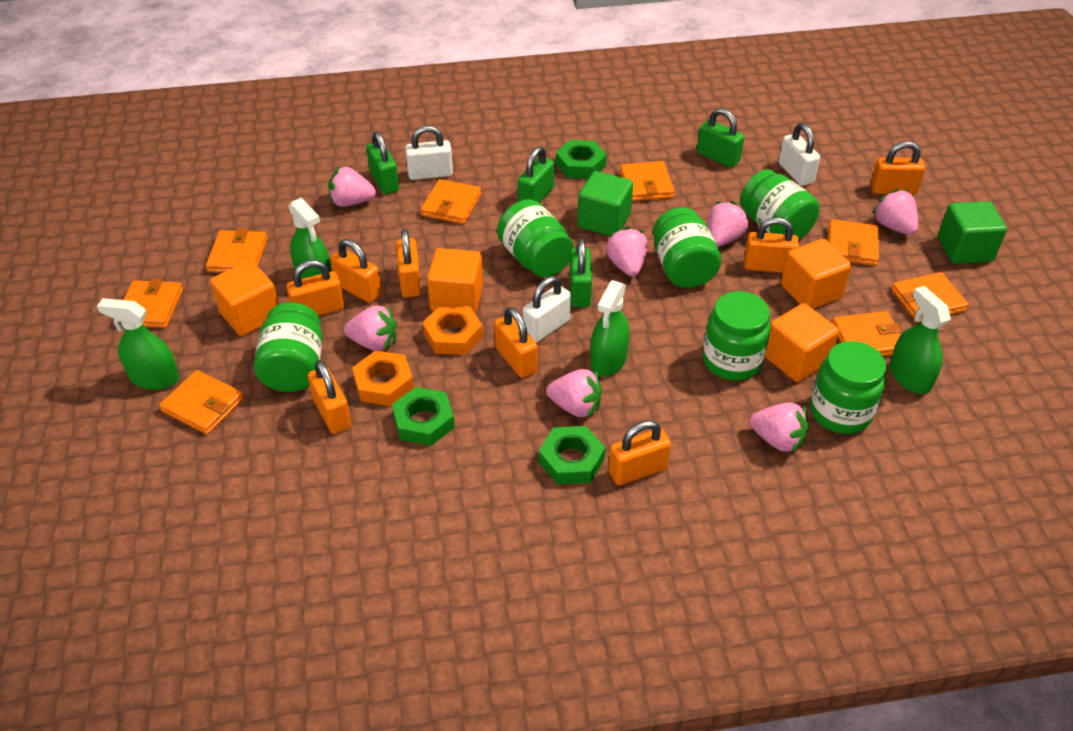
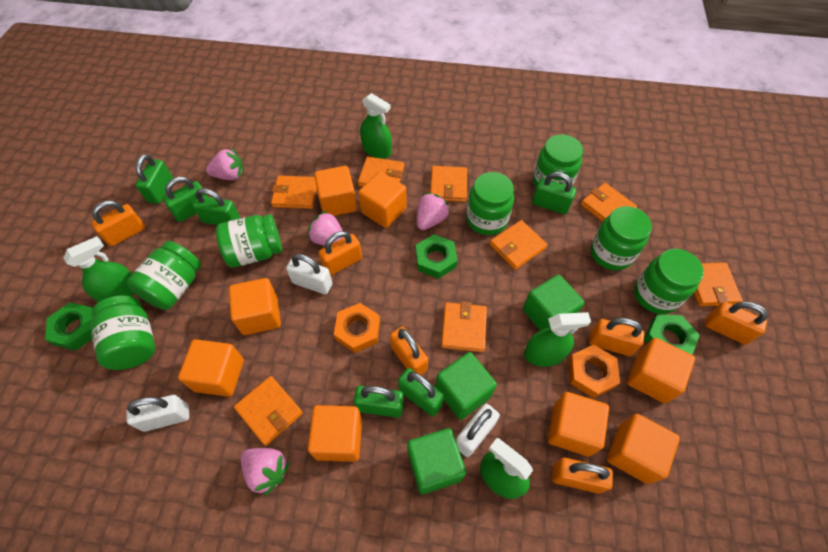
green cube: [577,171,633,235] [938,201,1007,264] = 2 -> [407,428,466,494] [436,352,497,420] [523,275,585,331] = 3
green jar: [254,302,323,392] [497,199,574,277] [653,207,722,288] [703,291,771,381] [740,169,820,240] [810,341,887,434] = 6 -> [91,295,155,370] [127,241,201,310] [216,214,282,268] [466,172,514,235] [533,134,583,187] [590,206,652,270] [634,249,704,314] = 7
green padlock: [366,131,399,194] [518,146,554,203] [569,238,592,307] [697,108,744,168] = 4 -> [136,154,173,204] [163,177,208,222] [192,188,240,225] [354,386,404,418] [398,368,444,416] [532,172,576,214] = 6
orange cube: [210,261,279,336] [427,248,483,313] [765,303,839,382] [781,239,852,309] = 4 -> [178,339,244,397] [229,278,281,335] [308,405,362,462] [314,166,357,216] [358,172,407,228] [548,392,609,457] [607,414,680,484] [627,338,695,403] = 8
orange padlock: [286,260,344,316] [308,360,351,434] [330,239,382,303] [396,229,422,298] [494,307,538,378] [608,420,671,485] [744,217,799,273] [871,141,925,194] = 8 -> [91,201,145,246] [319,231,362,276] [390,327,428,375] [552,457,613,494] [589,318,644,356] [705,301,768,345] = 6
pink strawberry: [328,166,376,207] [344,306,397,351] [546,369,602,417] [606,227,648,276] [708,201,749,247] [749,403,808,454] [872,189,918,235] = 7 -> [206,148,244,180] [241,448,290,496] [308,211,344,246] [417,192,450,230] = 4

